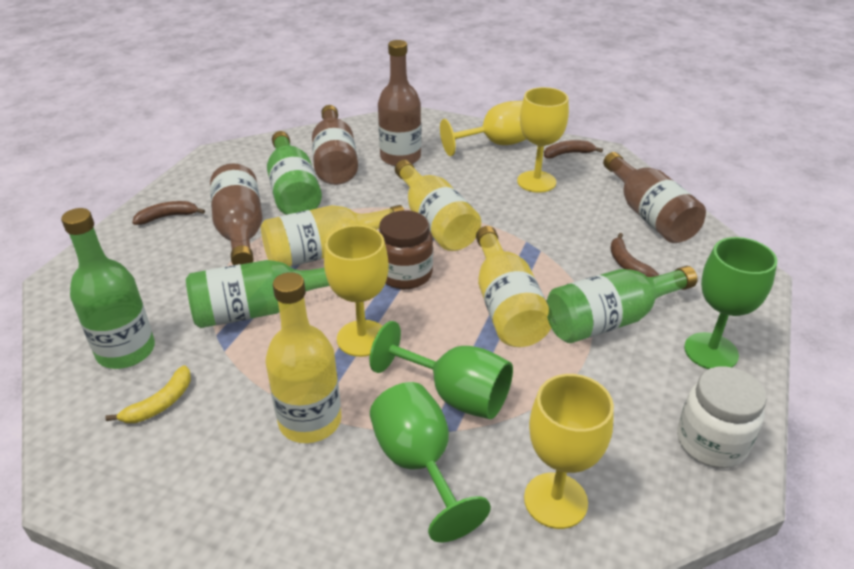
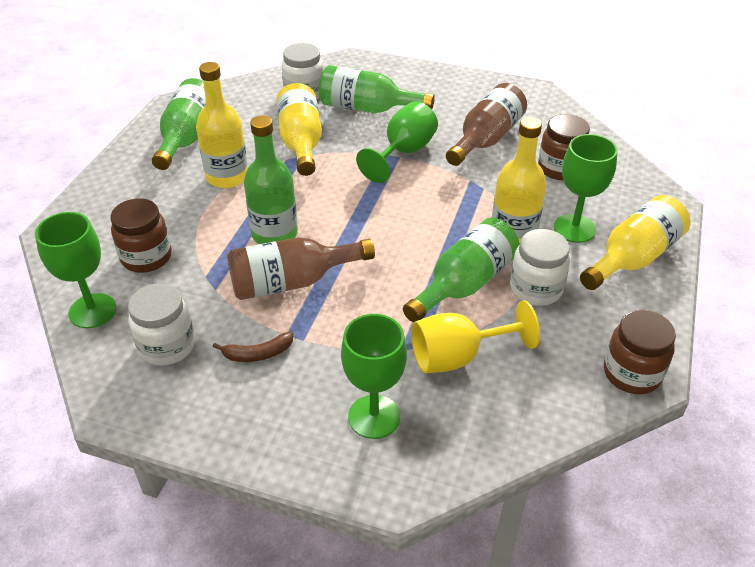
brown banana: [132,201,205,225] [544,140,603,159] [610,233,659,277] = 3 -> [213,332,293,362] = 1
brown bottle: [210,163,262,265] [312,105,358,185] [378,40,421,166] [603,152,706,243] = 4 -> [227,237,375,300] [446,83,527,166] = 2
brown jar: [379,210,433,289] = 1 -> [110,198,172,273] [538,114,590,180] [604,310,676,394] = 3
green goblet: [370,321,513,419] [370,382,491,542] [684,237,777,369] = 3 -> [35,212,117,328] [341,314,407,439] [356,101,438,183] [554,134,618,243] = 4
white jar: [677,366,767,468] = 1 -> [128,283,195,366] [282,43,324,100] [510,229,570,306] = 3
yellow banana: [105,365,191,423] = 1 -> none = 0
yellow goblet: [324,225,389,357] [440,101,527,156] [517,87,569,193] [524,374,614,529] = 4 -> [411,301,540,373] = 1

